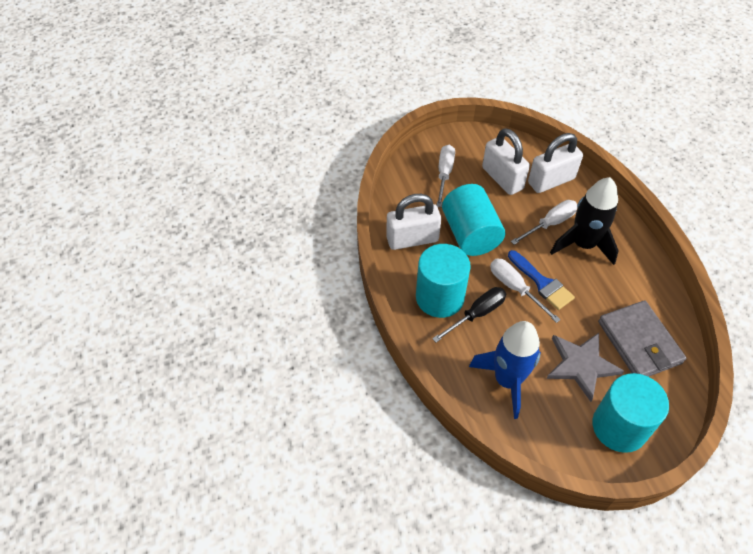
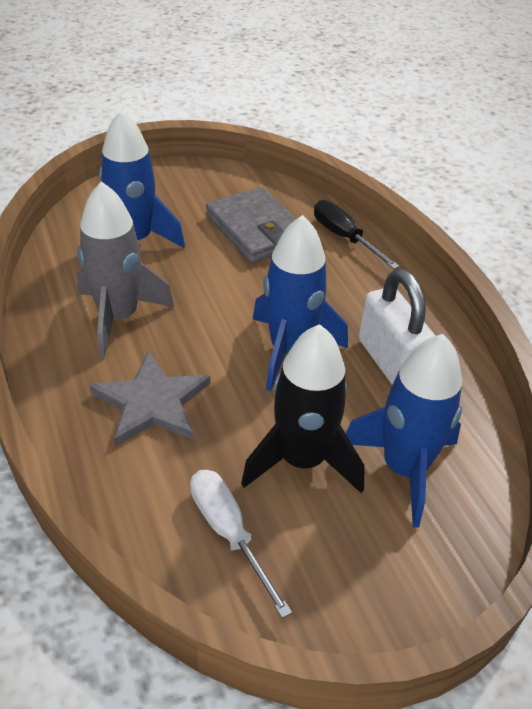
blue brush: [508,250,575,310] = 1 -> none = 0
blue rocket: [469,321,541,419] = 1 -> [99,110,185,248] [253,215,348,391] [346,334,462,528] = 3
grey rocket: none = 0 -> [77,181,174,358] = 1
turquoise cylinder: [416,244,471,318] [442,184,505,256] [593,373,669,453] = 3 -> none = 0
white padlock: [386,194,441,250] [482,128,530,195] [528,133,583,193] = 3 -> [358,269,436,385] = 1
white screwdriver: [437,145,455,207] [490,258,561,323] [511,200,578,245] = 3 -> [190,470,292,619] = 1

